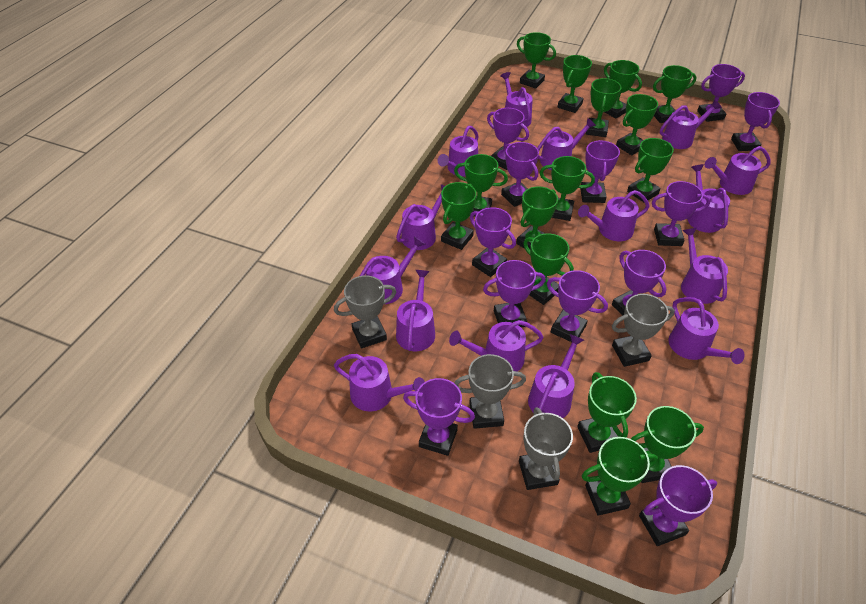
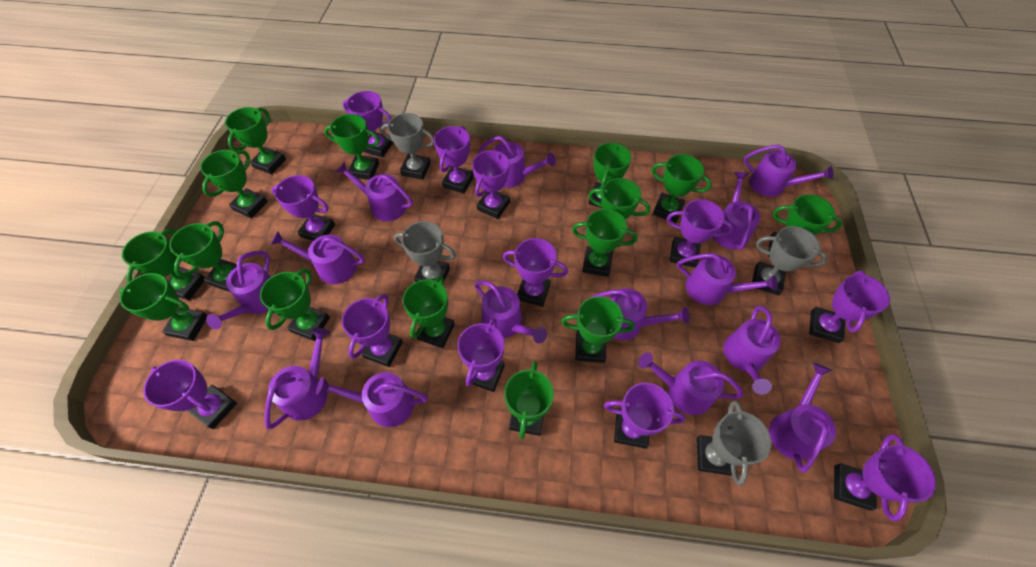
purple watering can: [334,354,425,412] [360,236,426,304] [396,184,445,250] [396,270,435,351] [438,126,479,176] [449,320,544,372] [500,72,533,127] [528,334,584,418] [537,118,596,170] [578,190,650,241] [660,100,722,149] [668,297,745,364] [681,228,728,304] [687,164,730,233] [705,146,771,195] = 15 -> [206,251,271,329] [264,328,330,429] [271,232,365,284] [316,372,428,427] [336,162,413,221] [475,281,547,344] [479,136,556,187] [590,288,690,340] [638,352,743,415] [677,253,778,305] [713,172,760,250] [723,306,781,395] [743,145,834,197] [769,363,836,472] = 14

